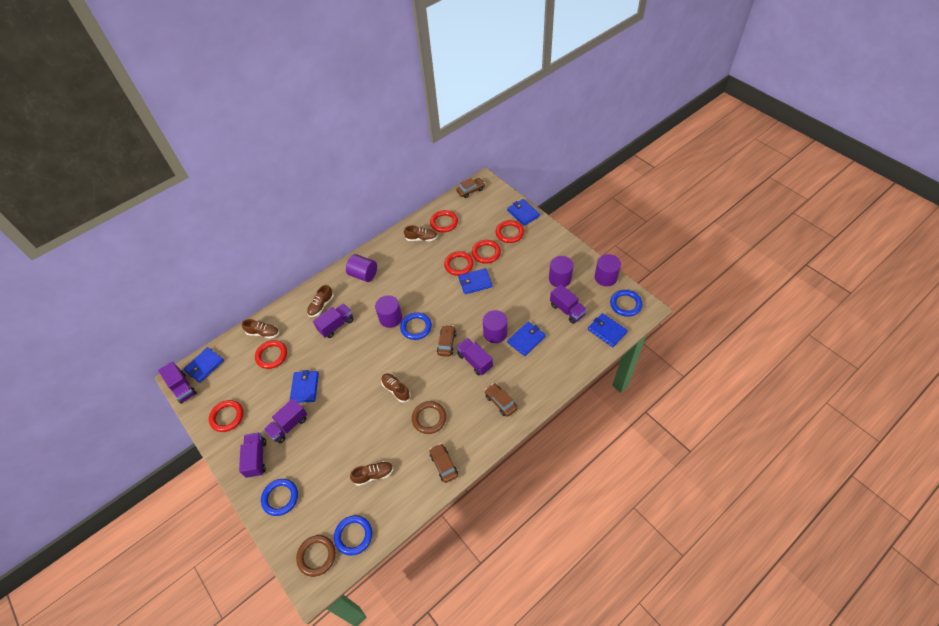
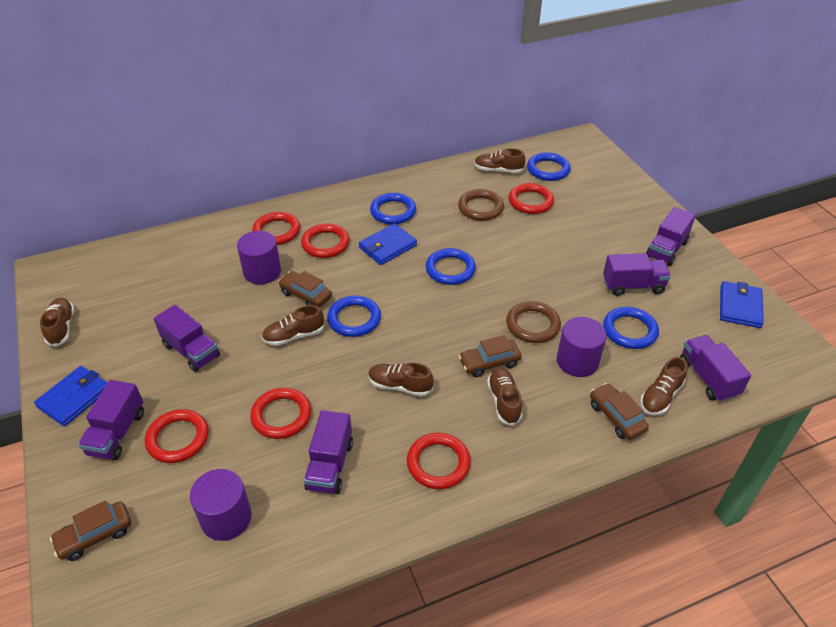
blue ring: [261,479,298,516] [334,515,372,556] [400,312,432,340] [610,290,642,317] = 4 -> [327,296,381,337] [370,193,416,225] [426,248,476,285] [527,152,571,181] [603,307,659,349] = 5
blue wallet: [184,347,224,383] [290,370,319,403] [458,268,493,294] [507,199,540,226] [507,322,546,356] [588,313,628,347] = 6 -> [34,366,108,427] [359,223,417,265] [720,281,764,328] = 3
brown shoe: [242,319,279,339] [307,285,334,317] [350,461,394,486] [381,373,411,402] [404,225,438,241] = 5 -> [40,298,75,347] [262,305,325,346] [368,363,433,397] [474,148,525,173] [487,367,522,426] [640,357,687,415] = 6
purple cylinder: [346,254,377,282] [375,295,402,328] [483,310,507,343] [549,256,573,287] [595,254,621,286] = 5 -> [190,469,252,541] [237,231,281,284] [557,317,607,377] = 3

